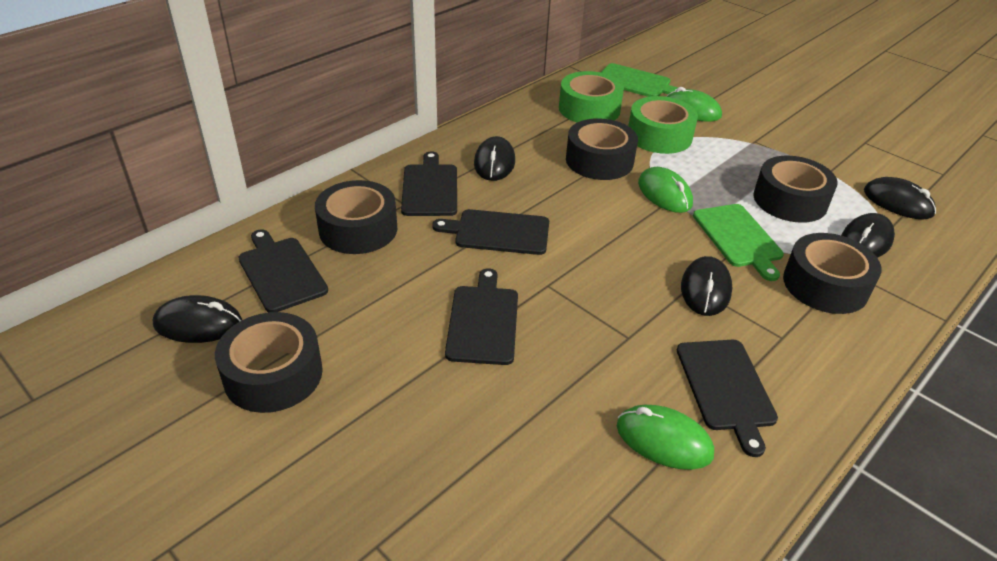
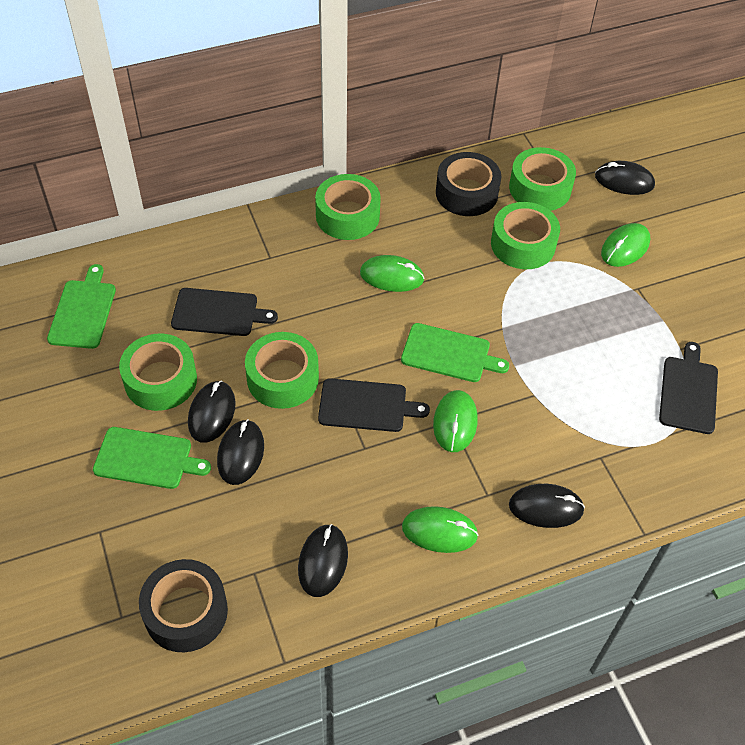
black cutting board: [238,229,328,312] [401,151,457,216] [432,209,549,255] [445,268,518,365] [677,340,778,457] = 5 -> [171,288,278,336] [318,378,430,432] [659,342,718,434] = 3
black tape: [215,312,323,413] [315,180,397,254] [566,118,638,180] [753,156,838,223] [783,233,882,314] = 5 -> [139,559,228,652] [436,152,501,216] = 2
green cutting board: [601,63,678,97] [693,204,784,281] = 2 -> [47,264,116,349] [93,427,211,489] [401,323,509,382] = 3
green mouse: [617,405,714,470] [638,167,693,213] [666,87,722,122] = 3 -> [360,255,425,292] [402,506,479,553] [433,390,478,452] [601,223,650,267] = 4
green tape: [559,71,624,122] [629,96,698,154] = 2 -> [119,334,197,411] [245,332,319,409] [315,174,381,240] [491,202,560,269] [509,147,576,211] = 5

